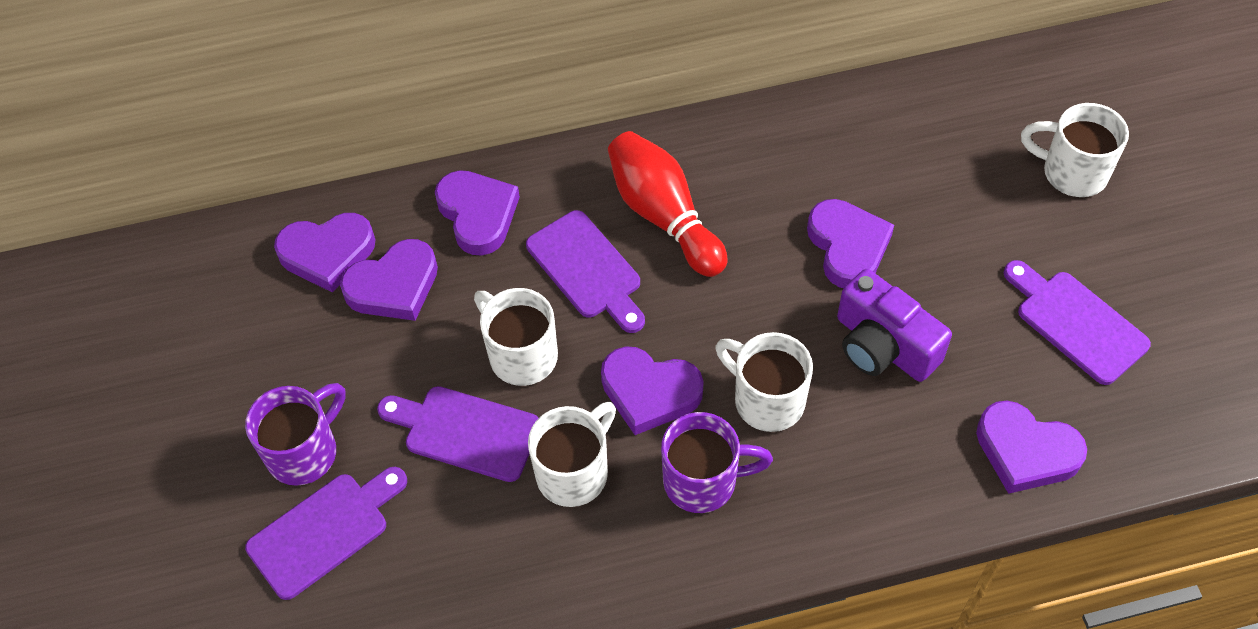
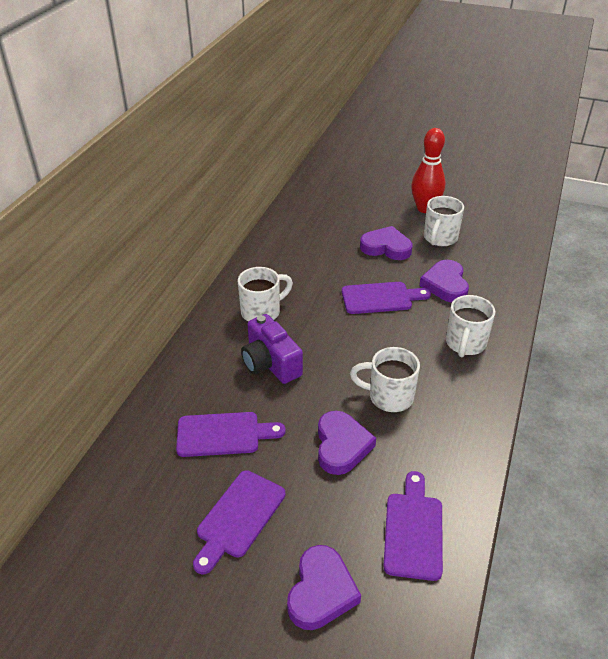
purple heart: [274,213,375,292] [340,239,438,321] [435,170,520,256] [601,346,704,435] [807,199,894,288] [976,401,1087,494] = 6 -> [287,545,361,630] [318,411,376,475] [360,226,412,260] [419,260,469,302] = 4
purple mug: [245,383,346,486] [661,412,773,513] = 2 -> none = 0

